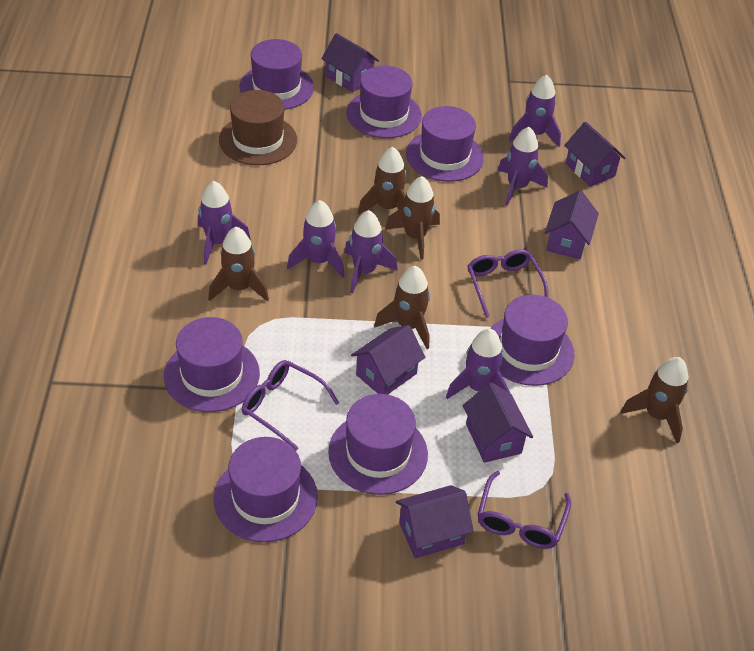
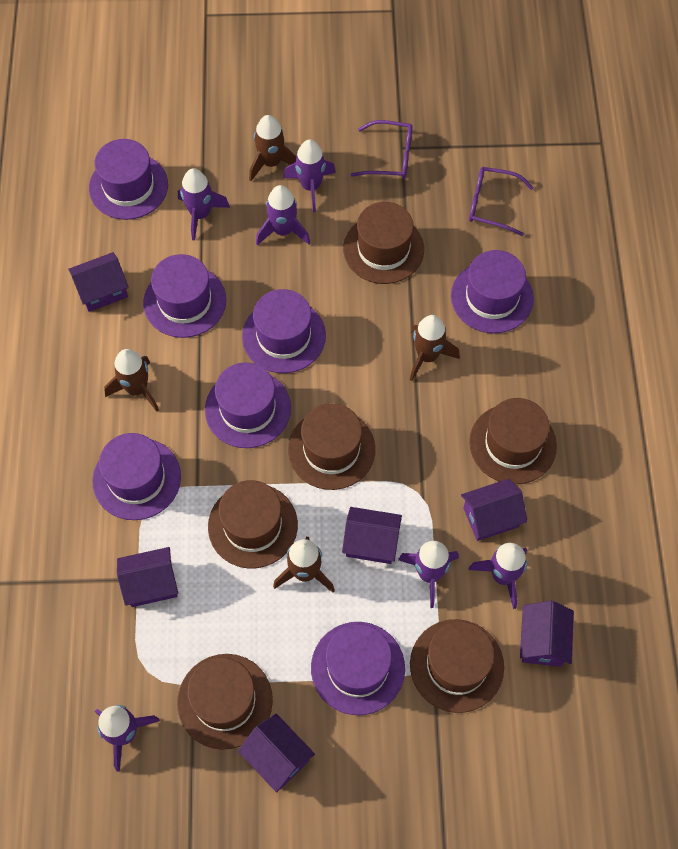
brown hat: [219,90,297,165] = 1 -> [177,654,273,750] [208,480,298,568] [288,403,375,490] [343,202,424,284] [410,619,504,713] [469,398,557,484] = 6
brown rocket: [208,227,269,302] [358,147,407,215] [374,266,430,349] [385,176,440,260] [621,357,689,443] = 5 -> [104,349,159,411] [249,115,296,181] [273,537,335,593] [410,315,460,381] = 4
purple glasses: [242,360,339,450] [467,249,549,318] [478,471,571,549] = 3 -> [351,120,412,179] [469,167,534,236] = 2

